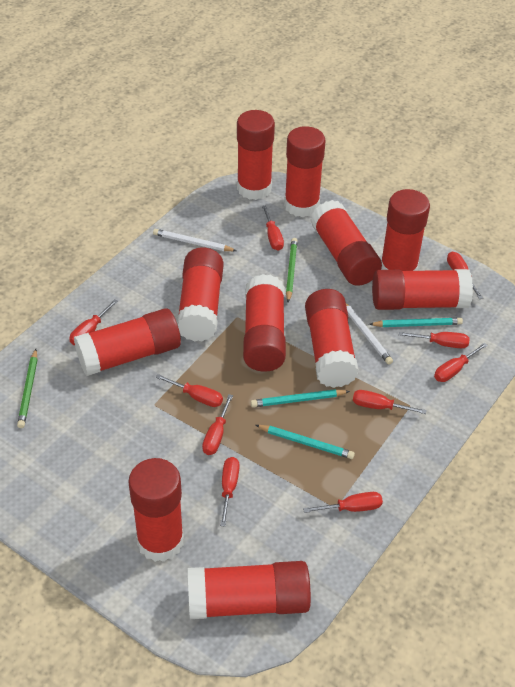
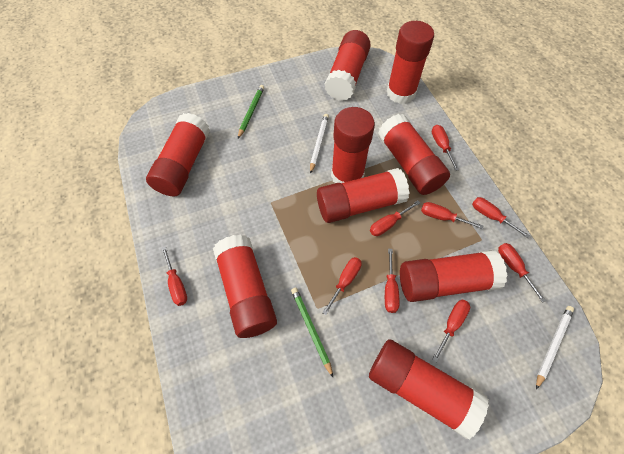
red glue stick: [74,308,181,376] [128,458,184,562] [177,247,223,342] [188,561,311,619] [237,110,275,200] [243,274,286,372] [284,126,325,217] [305,289,358,388] [310,200,382,286] [372,269,473,310] [381,189,430,271] = 11 -> [146,113,210,197] [213,234,277,338] [317,168,409,223] [324,30,371,101] [331,107,375,183] [369,339,489,440] [378,114,450,195] [387,21,434,104] [400,250,507,302] = 9
red screwdriver: [69,299,118,345] [156,374,223,407] [202,394,233,455] [220,457,239,527] [262,205,284,251] [303,492,383,513] [353,390,427,414] [399,332,469,348] [434,343,488,382] [447,252,483,299] = 10 -> [162,246,187,306] [322,257,362,315] [370,201,420,236] [385,249,400,313] [421,202,483,229] [432,125,459,171] [432,299,470,362] [472,197,530,238] [498,243,546,303] = 9
turquoise pencil: [251,389,350,407] [256,425,355,459] [369,318,463,327] = 3 -> none = 0

